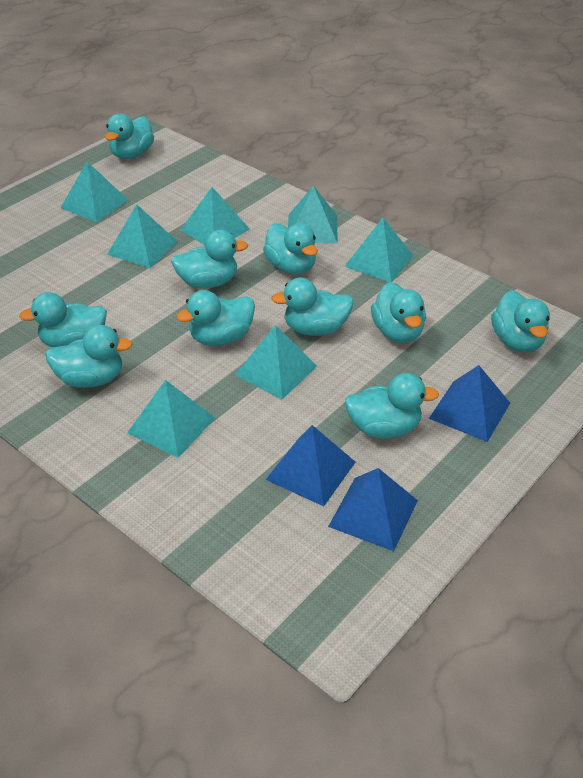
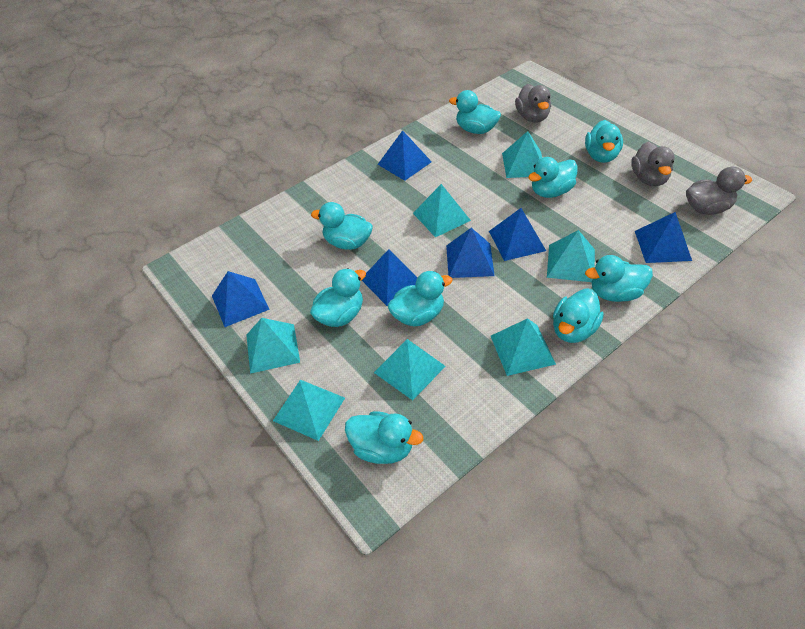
blue pyramid: [266,425,356,506] [328,468,418,551] [429,365,510,442] = 3 -> [212,271,270,327] [362,249,418,306] [378,130,432,181] [446,228,495,278] [489,208,546,261] [635,212,692,263] = 6
grey duck: none = 0 -> [515,84,551,123] [631,141,675,186] [686,167,752,215] = 3
turquoise duck: [19,292,107,347] [45,325,133,388] [105,114,154,159] [171,230,248,289] [177,290,255,346] [263,223,318,274] [271,278,354,336] [345,373,439,439] [371,282,426,343] [491,290,550,352] = 10 -> [310,268,366,327] [311,202,373,250] [345,411,423,464] [388,271,453,326] [449,90,501,134] [528,157,578,198] [553,289,604,343] [585,120,623,163] [585,255,653,302] = 9

